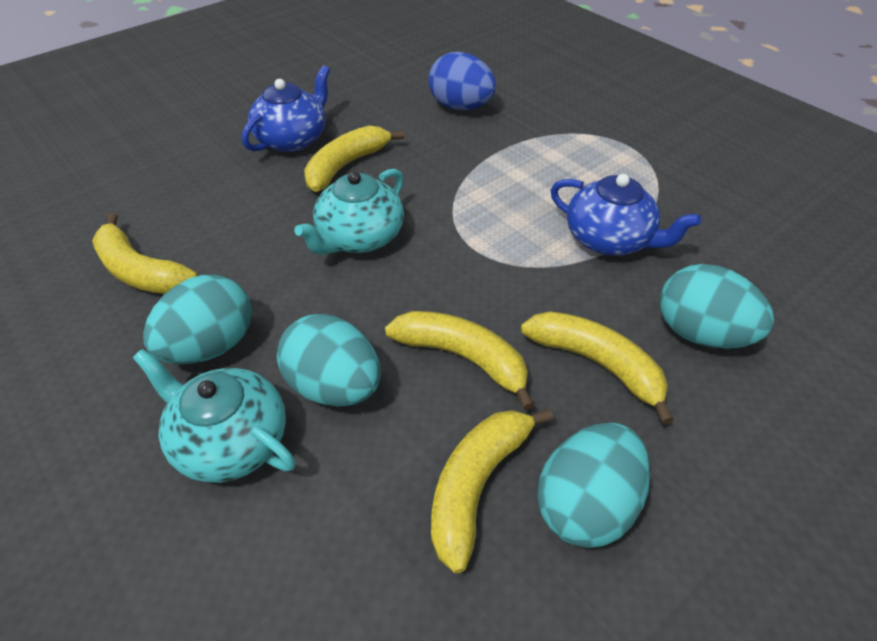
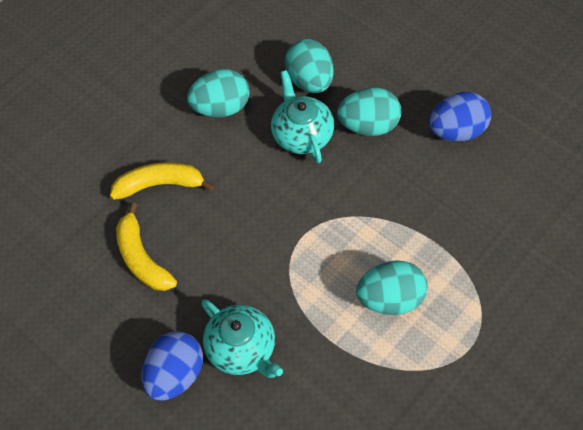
blue egg: [428,52,496,110] = 1 -> [141,331,203,401] [429,92,491,142] = 2
blue teapot: [242,65,330,152] [550,174,701,256] = 2 -> none = 0
yellow banana: [92,213,198,294] [304,126,404,192] [385,311,535,410] [431,409,553,573] [521,311,674,425] = 5 -> [110,162,214,200] [116,203,177,291] = 2

